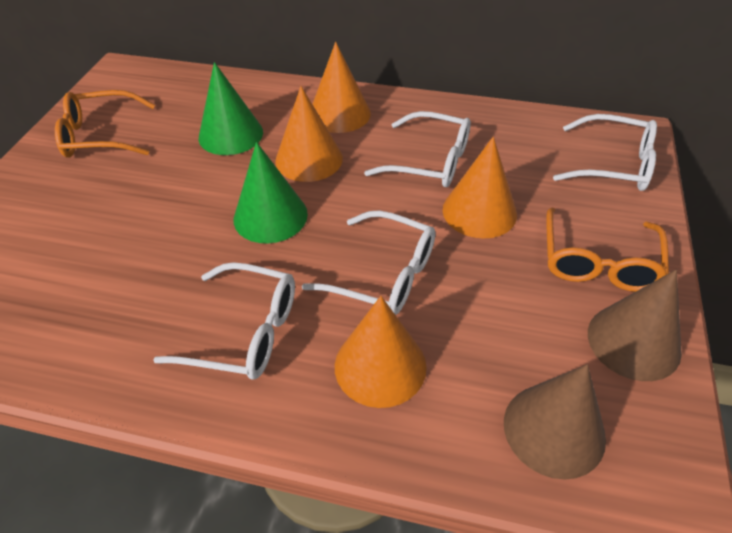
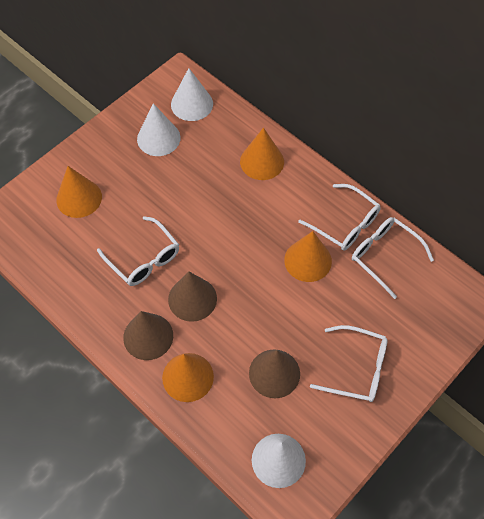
brown cone: [504,364,606,480] [588,270,682,381] = 2 -> [123,311,173,360] [168,272,217,322] [249,350,300,398] = 3
green cone: [198,62,263,155] [234,142,308,244] = 2 -> none = 0
orange glasses: [55,90,155,158] [546,207,669,292] = 2 -> none = 0
white cone: none = 0 -> [137,103,181,156] [171,68,213,121] [252,434,306,488] = 3

